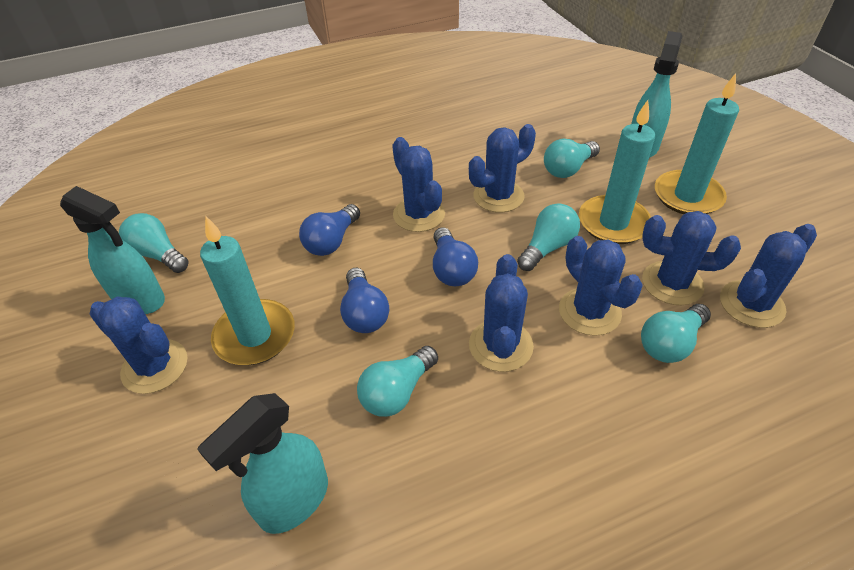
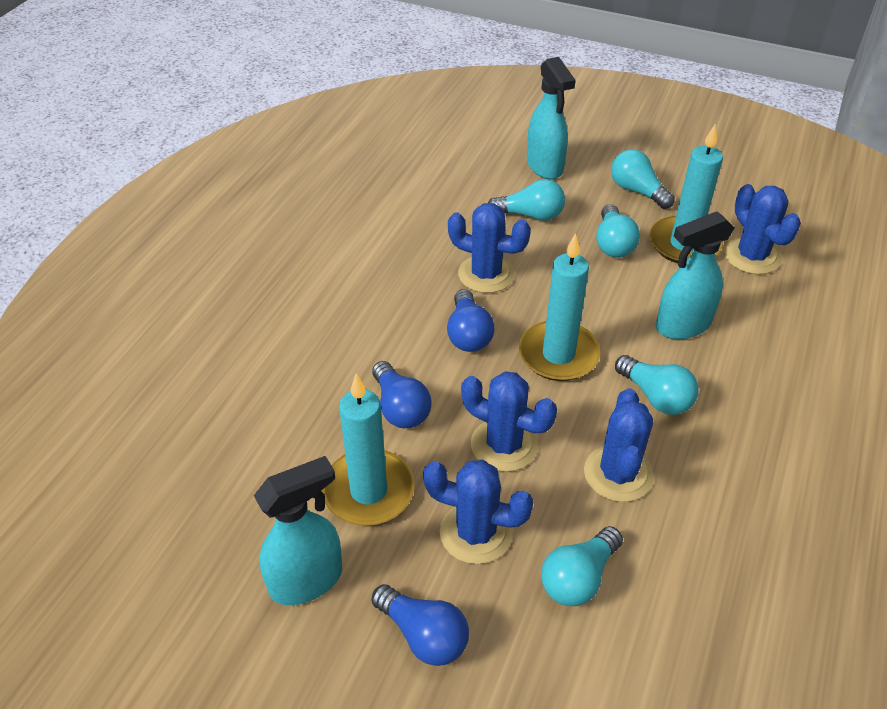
blue cactus: [90,296,187,394] [392,137,445,232] [469,124,536,213] [469,254,534,372] [559,236,643,336] [642,211,741,305] [720,224,817,328] = 7 -> [423,460,534,564] [448,203,531,293] [461,371,557,472] [584,388,654,502] [724,184,801,274] = 5

